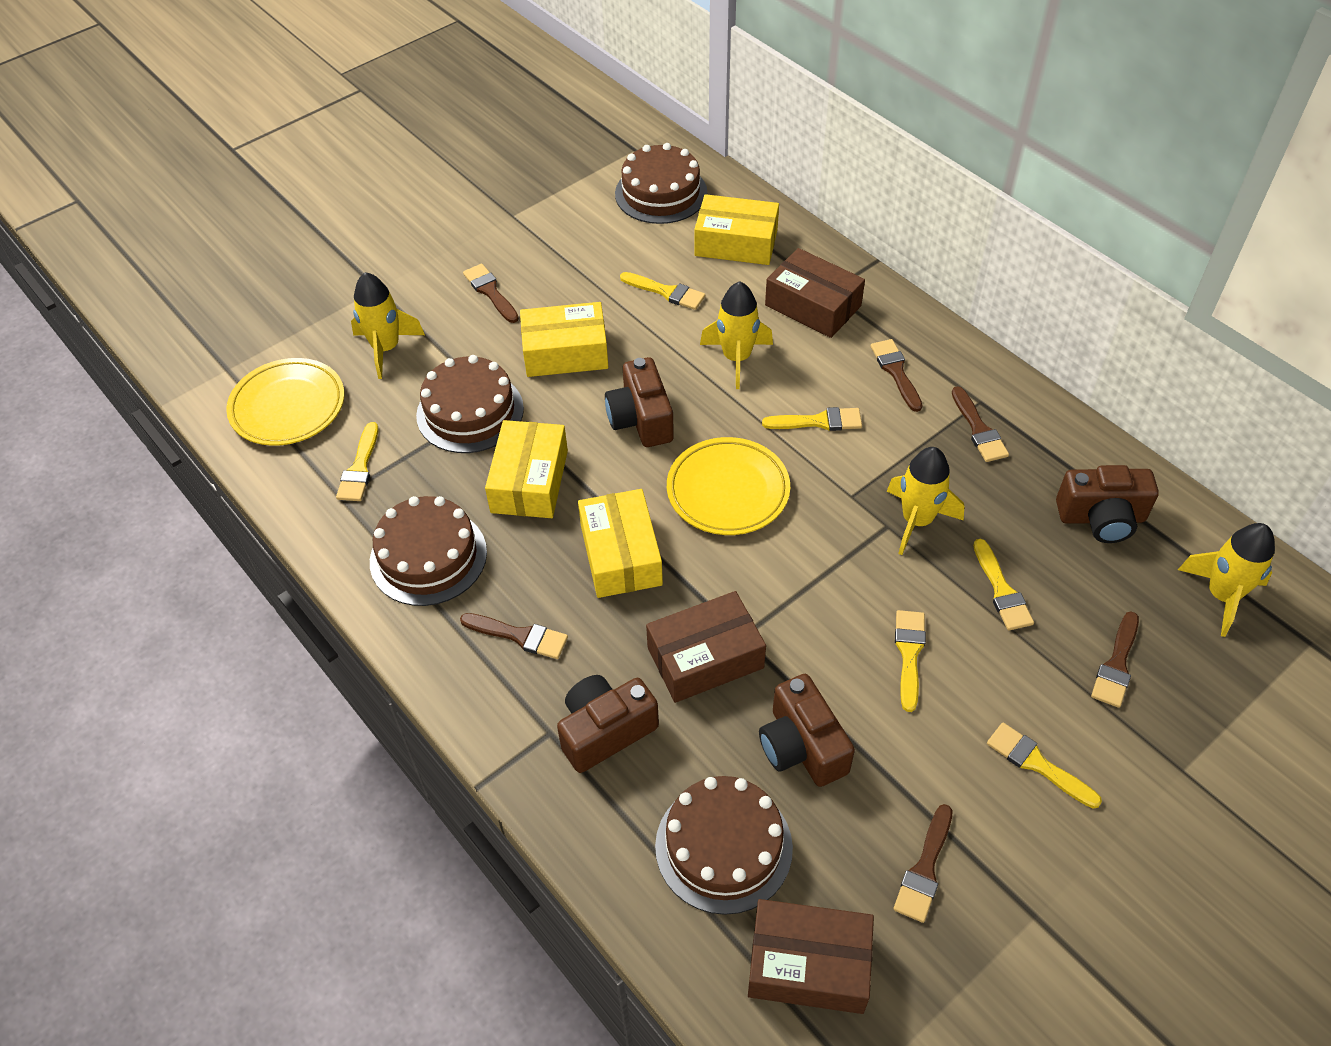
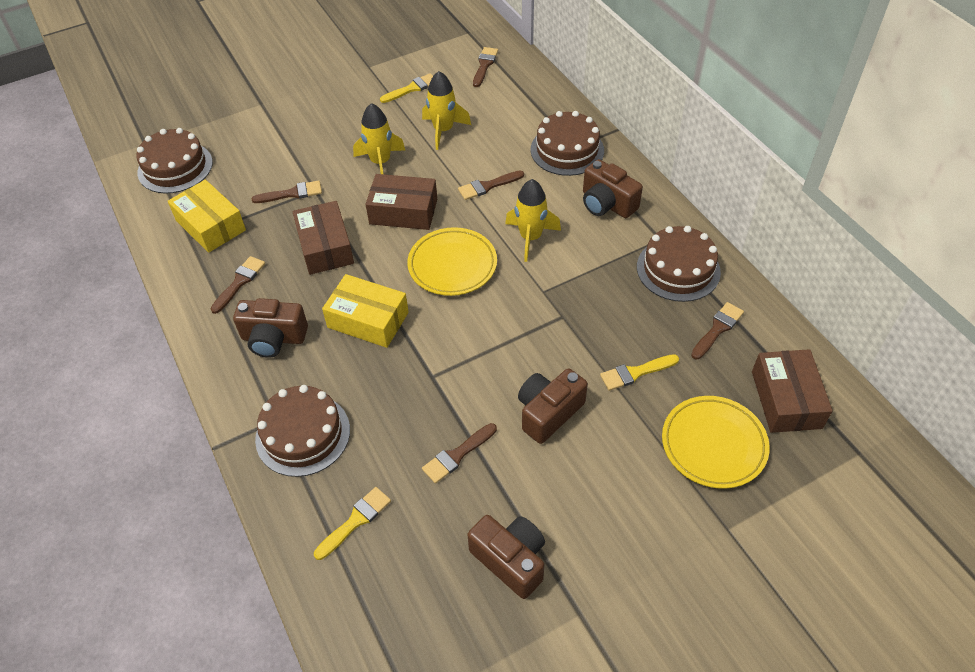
yellow box: [485,420,568,518] [520,302,609,377] [578,489,663,598] [694,194,779,265] = 4 -> [168,180,246,253] [322,274,409,348] = 2
yellow brush: [336,422,378,501] [620,272,705,310] [762,407,862,431] [895,610,926,712] [973,539,1034,631] [987,723,1102,809] = 6 -> [314,487,391,560] [380,73,433,103] [600,354,679,391] = 3
yellow rocket: [351,272,425,379] [700,281,773,389] [887,447,964,555] [1178,523,1275,637] = 4 -> [353,103,405,174] [422,71,471,150] [505,179,561,262] = 3

